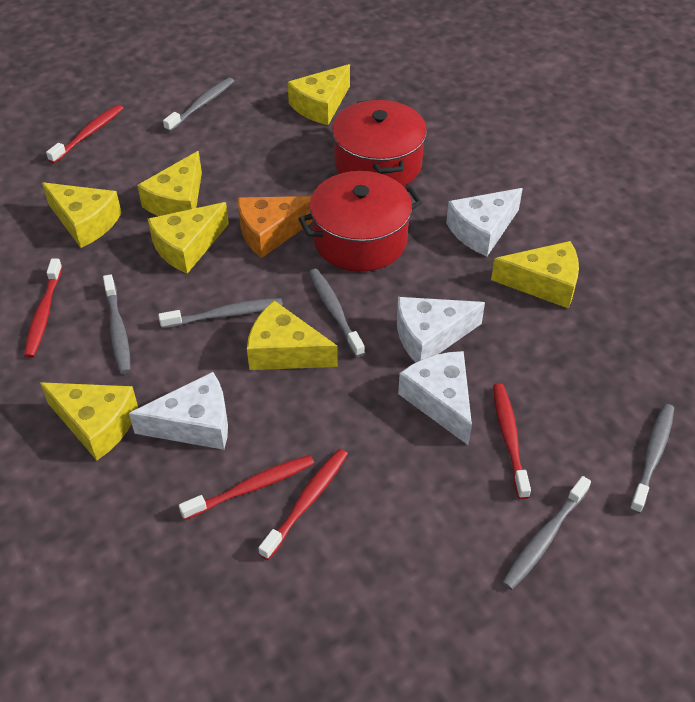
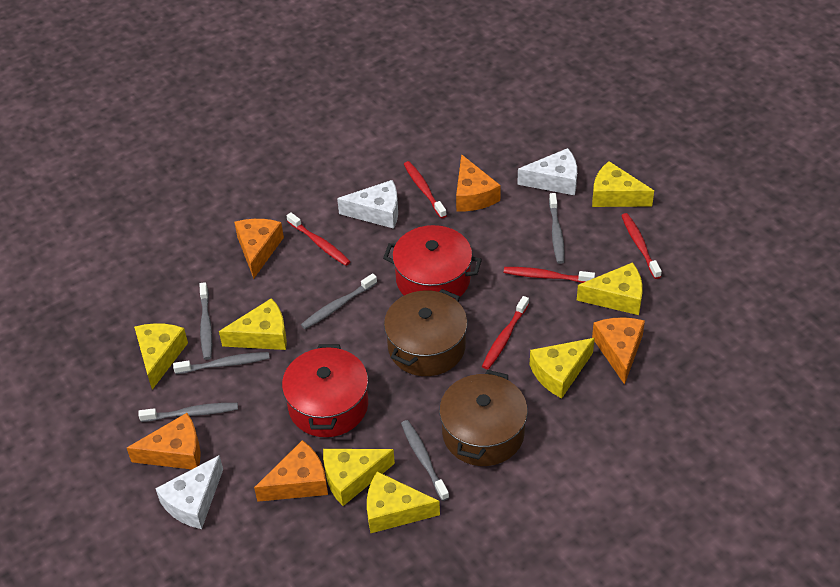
brown pot: none = 0 -> [384,289,467,376] [439,370,528,466] = 2
orange cheese: [238,196,313,258] = 1 -> [127,413,201,469] [234,219,284,279] [254,440,328,502] [456,154,501,211] [592,317,645,385] = 5
white cheese: [129,372,228,450] [397,297,485,362] [398,351,472,446] [446,188,523,256] = 4 -> [155,455,223,529] [337,180,398,229] [517,148,577,195] = 3

